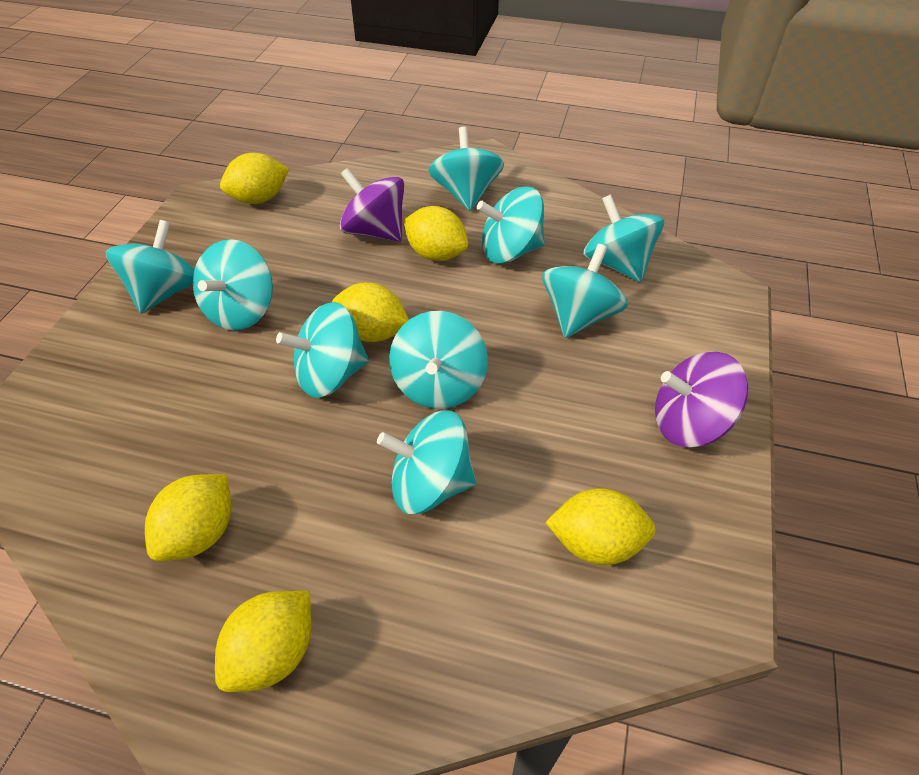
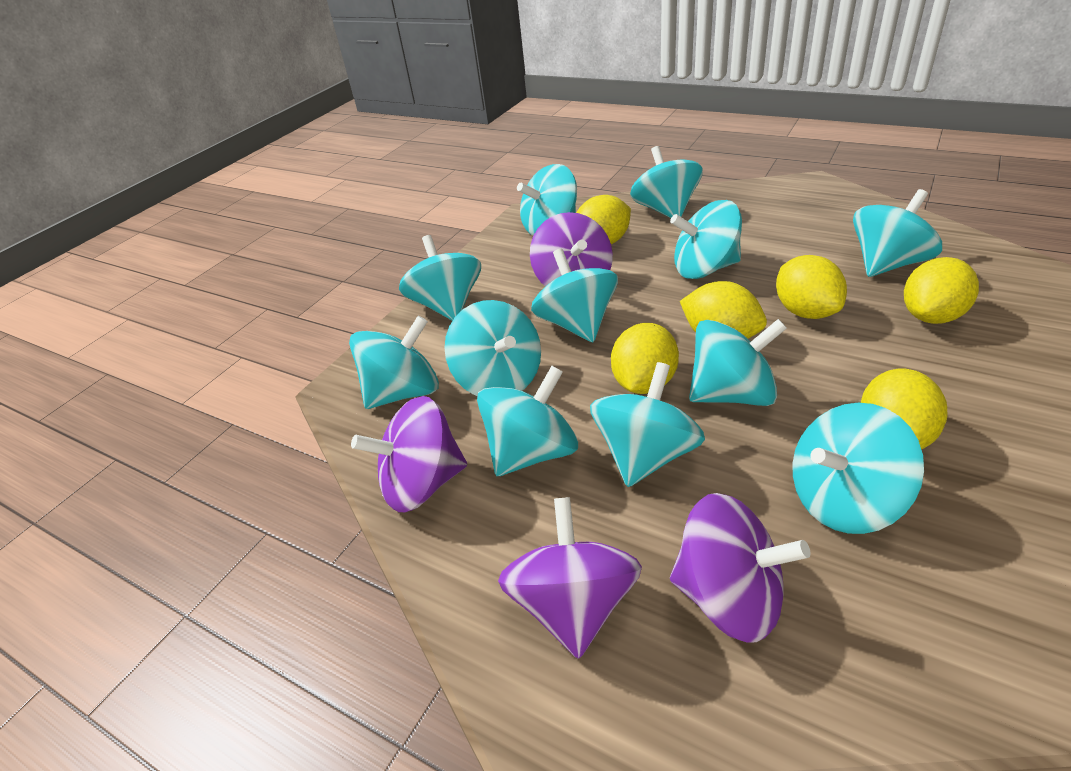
purple spinning top: [339,168,404,242] [655,352,748,447] = 2 -> [351,396,467,512] [498,497,642,659] [530,212,613,286] [670,493,810,643] = 4
turquoise spinning top: [106,220,195,314] [193,239,273,331] [276,302,369,398] [377,410,476,514] [389,311,488,409] [429,127,504,211] [477,186,545,263] [542,244,628,338] [583,194,664,282] = 9 -> [349,315,439,409] [399,235,481,321] [444,300,541,396] [477,366,578,476] [517,164,577,236] [531,249,618,342] [590,362,705,487] [630,146,703,218] [670,200,742,279] [689,319,787,406] [793,403,924,534] [853,189,942,277] = 12

